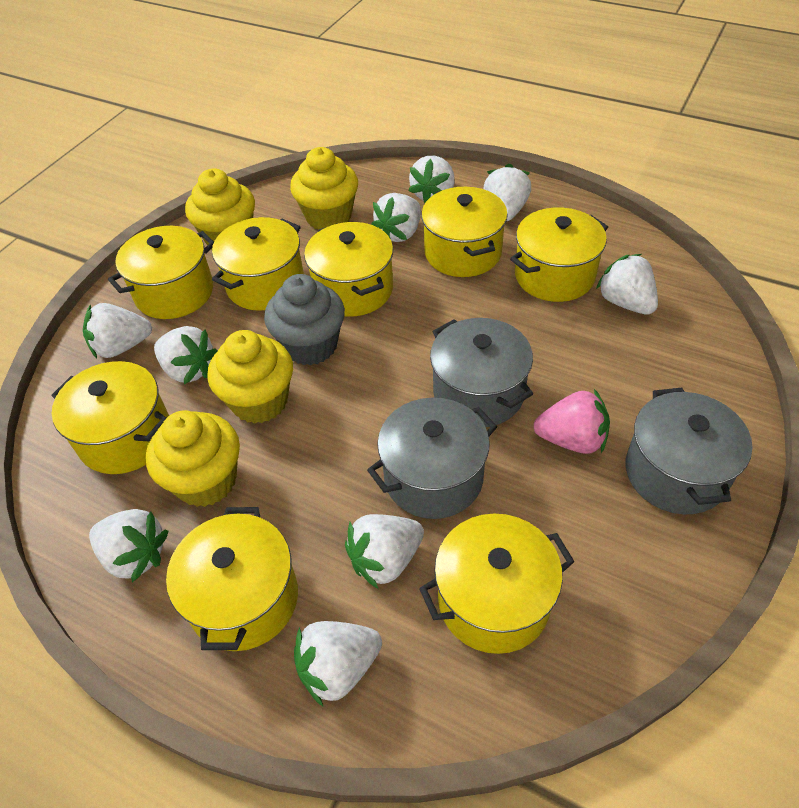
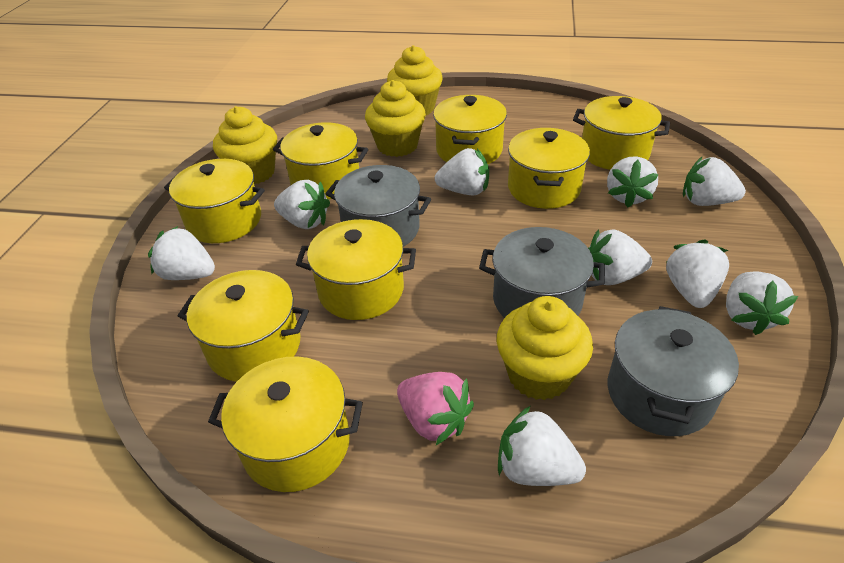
grey cupcake: [264,274,345,365] = 1 -> none = 0

